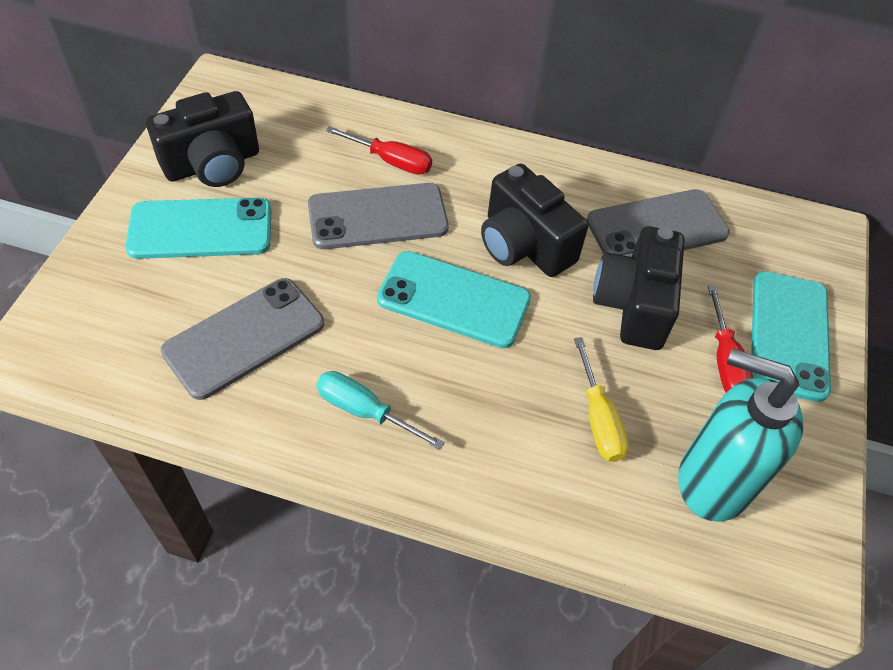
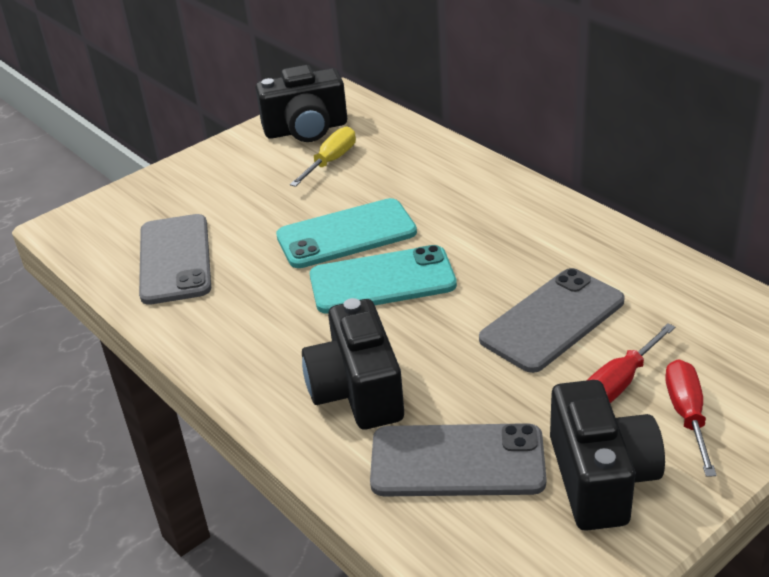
turquoise phone: [125,198,272,259] [377,251,531,348] [751,271,831,402] = 3 -> [276,198,417,268] [310,245,457,314] = 2
turquoise screwdriver: [316,371,445,450] = 1 -> none = 0
turquoise soap dispenser: [678,348,803,521] = 1 -> none = 0

